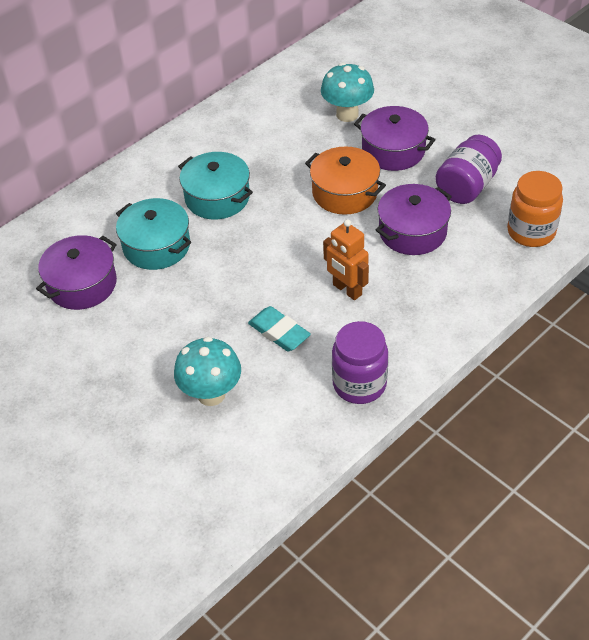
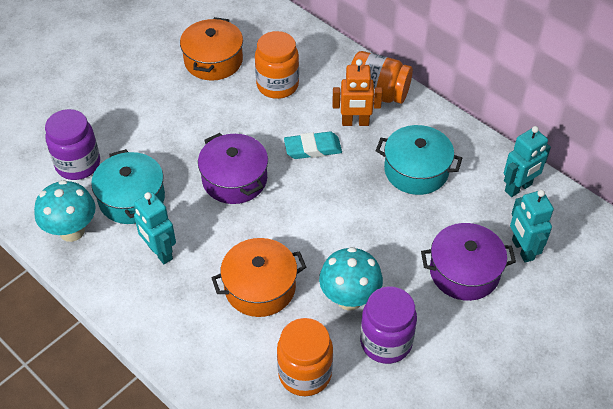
orange jar: [507,171,563,247] = 1 -> [255,31,299,99] [277,318,333,396] [351,51,413,104] = 3
orange pot: [305,146,386,215] = 1 -> [180,17,243,81] [212,238,306,317] = 2
purple pot: [36,235,117,310] [354,106,436,171] [376,184,452,255] = 3 -> [198,133,268,204] [421,223,516,301] = 2
turquoise robot: none = 0 -> [134,192,176,264] [504,126,551,197] [510,190,554,263] = 3

